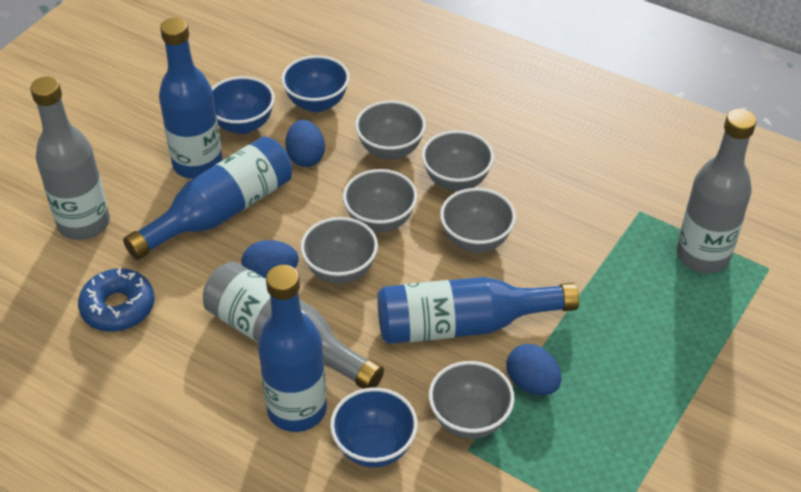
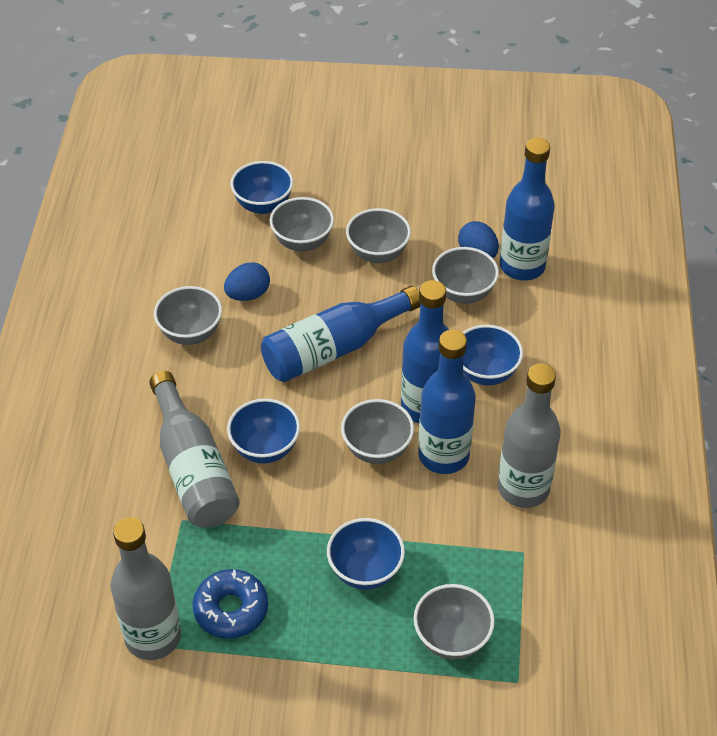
blue bowl: [212,76,275,134] [281,55,350,112] [330,387,418,468] = 3 -> [227,398,300,463] [230,161,293,214] [327,518,405,590] [462,325,523,385] = 4
blue egg: [241,240,299,279] [285,120,325,167] [507,344,561,395] = 3 -> [224,262,270,301] [458,221,499,258] = 2

